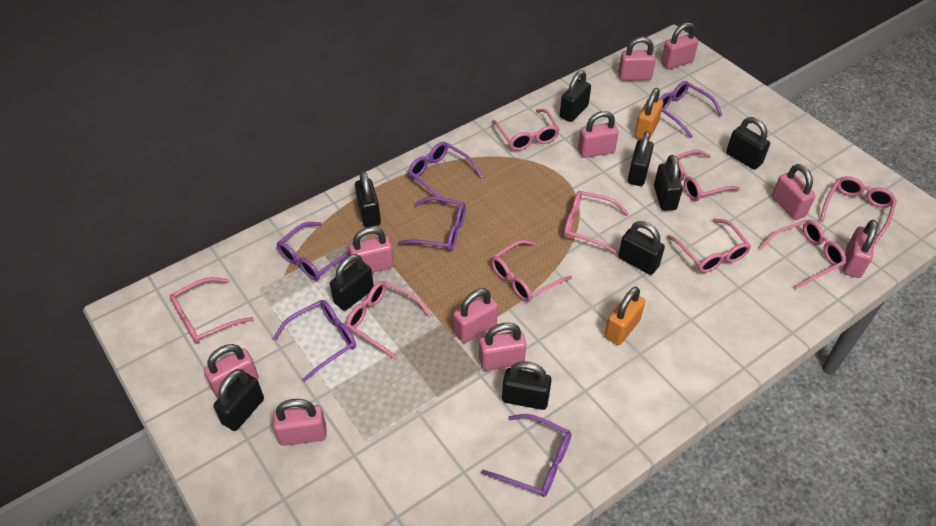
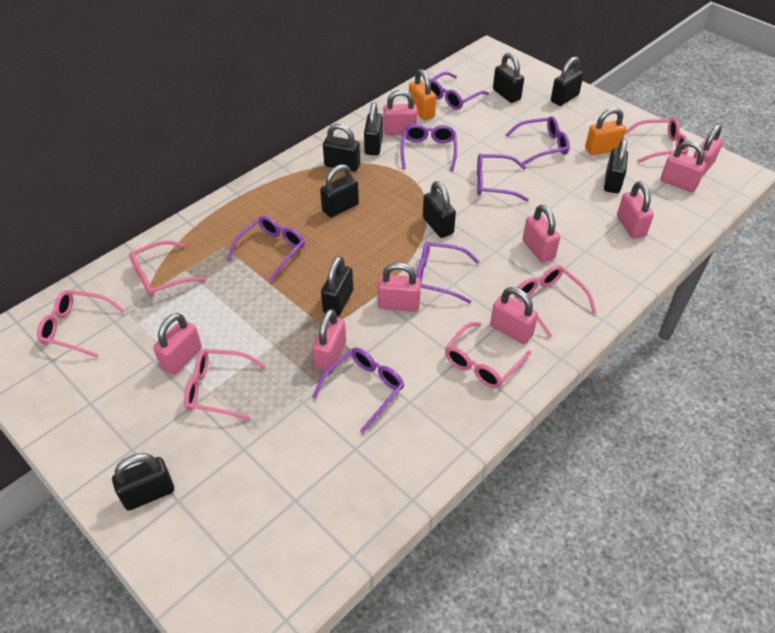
pink glasses: [170,277,254,344] [346,281,432,360] [491,240,572,302] [492,109,560,151] [564,191,629,254] [667,219,751,273] [676,150,740,201] [759,220,846,289] [820,176,897,243] = 9 -> [37,290,125,358] [129,240,206,297] [184,349,266,421] [445,322,531,388] [514,265,597,338] [625,118,688,163] = 6
pink padlock: [204,344,259,398] [273,399,327,446] [349,227,394,273] [453,288,498,343] [479,323,526,371] [578,111,619,158] [618,37,656,80] [661,22,698,69] [772,164,816,220] [843,220,877,278] = 10 -> [153,313,202,375] [312,309,346,372] [377,262,421,312] [383,90,418,135] [490,287,538,344] [523,205,560,263] [617,181,654,239] [661,140,706,192] [693,124,723,177] = 9
purple glasses: [273,300,356,382] [277,222,350,280] [398,196,466,251] [408,142,483,205] [481,414,571,497] [659,81,722,138] = 6 -> [227,216,305,282] [313,348,404,433] [400,124,457,171] [416,242,480,303] [430,72,489,110] [477,153,529,201] [506,116,570,165] = 7

